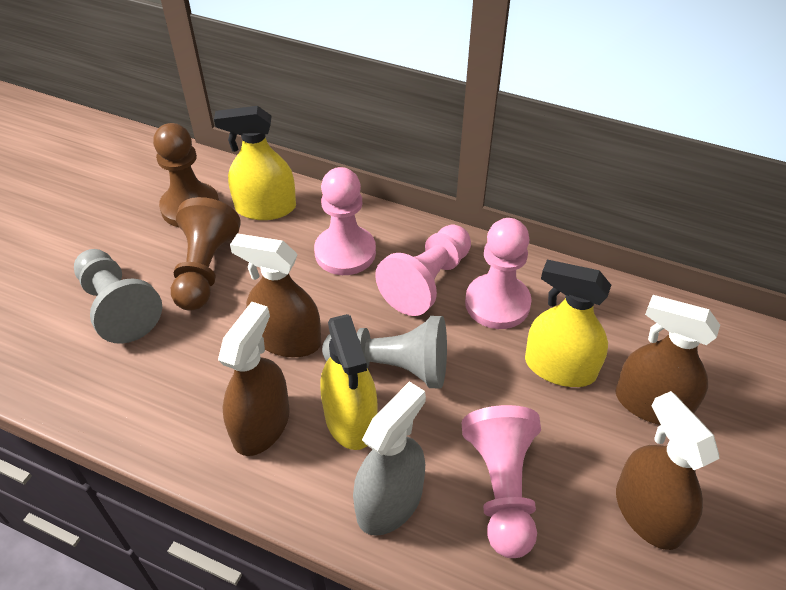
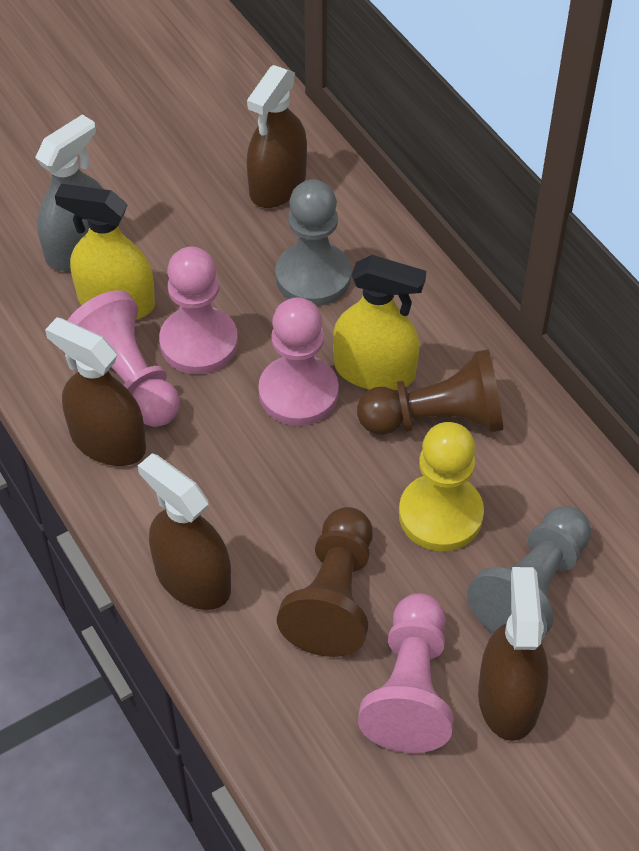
yellow pawn: none = 0 -> [399,422,484,551] = 1
yellow spray bottle: [214,106,296,220] [320,314,377,450] [525,259,611,387] = 3 -> [55,184,155,319] [333,255,426,390] = 2

